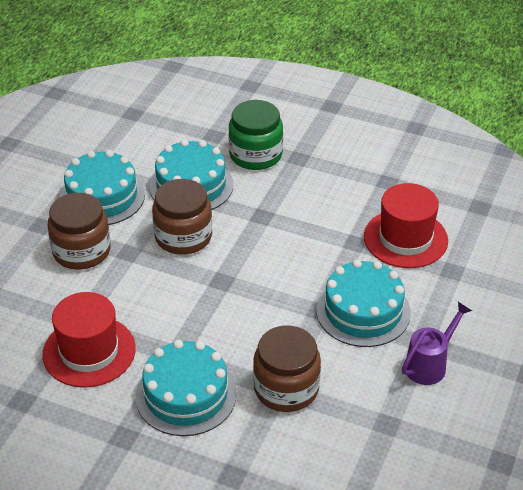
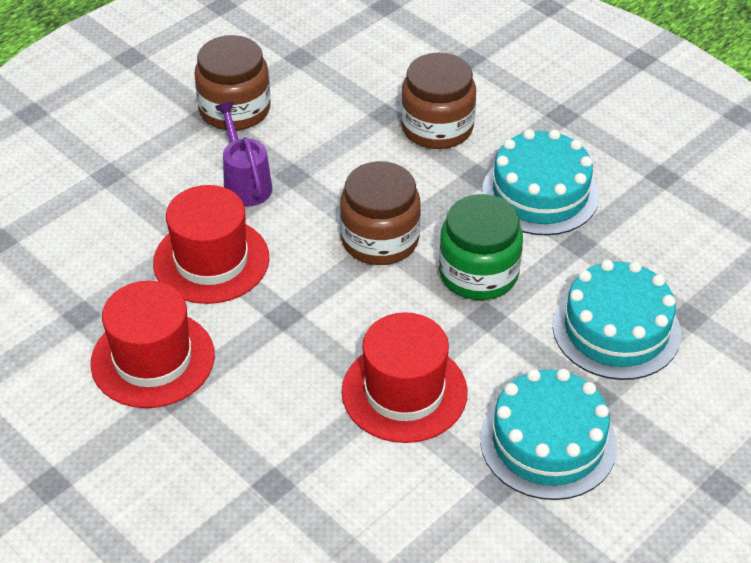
red hat: [42,292,136,388] [364,183,448,268] = 2 -> [90,281,215,408] [153,185,270,304] [342,312,468,443] = 3
turquoise cake: [59,150,145,225] [136,340,237,436] [149,139,234,210] [316,259,411,347] = 4 -> [480,369,617,500] [482,129,599,235] [553,260,681,380] = 3

